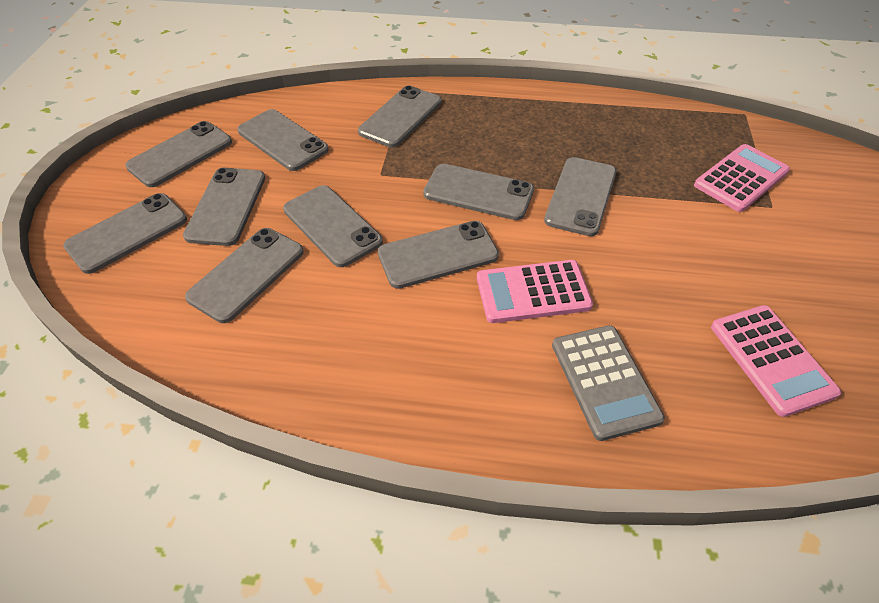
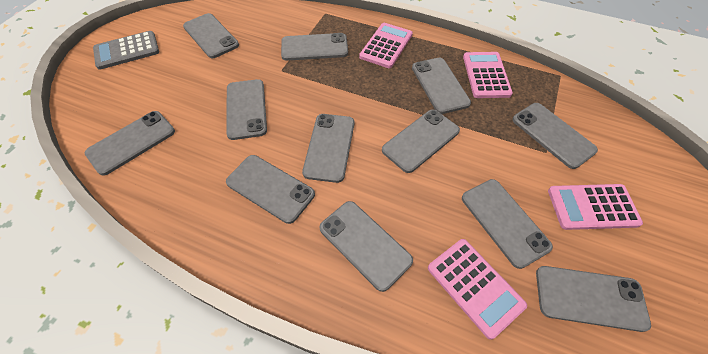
grey phone: [63,193,187,274] [125,121,232,187] [183,168,265,246] [185,228,304,323] [237,109,329,171] [283,185,383,267] [358,85,441,147] [378,221,499,289] [423,164,534,220] [544,157,616,236] = 10 -> [85,111,175,176] [183,13,239,58] [226,79,267,140] [226,155,315,224] [281,33,348,61] [302,114,354,183] [319,201,413,292] [382,110,460,173] [412,58,471,114] [462,179,553,269] [513,103,598,169] [536,266,651,332] = 12
pink calculator: [477,260,593,323] [694,144,790,212] [711,305,841,417] = 3 -> [359,23,413,68] [428,239,527,340] [463,52,513,98] [548,184,643,230] = 4

